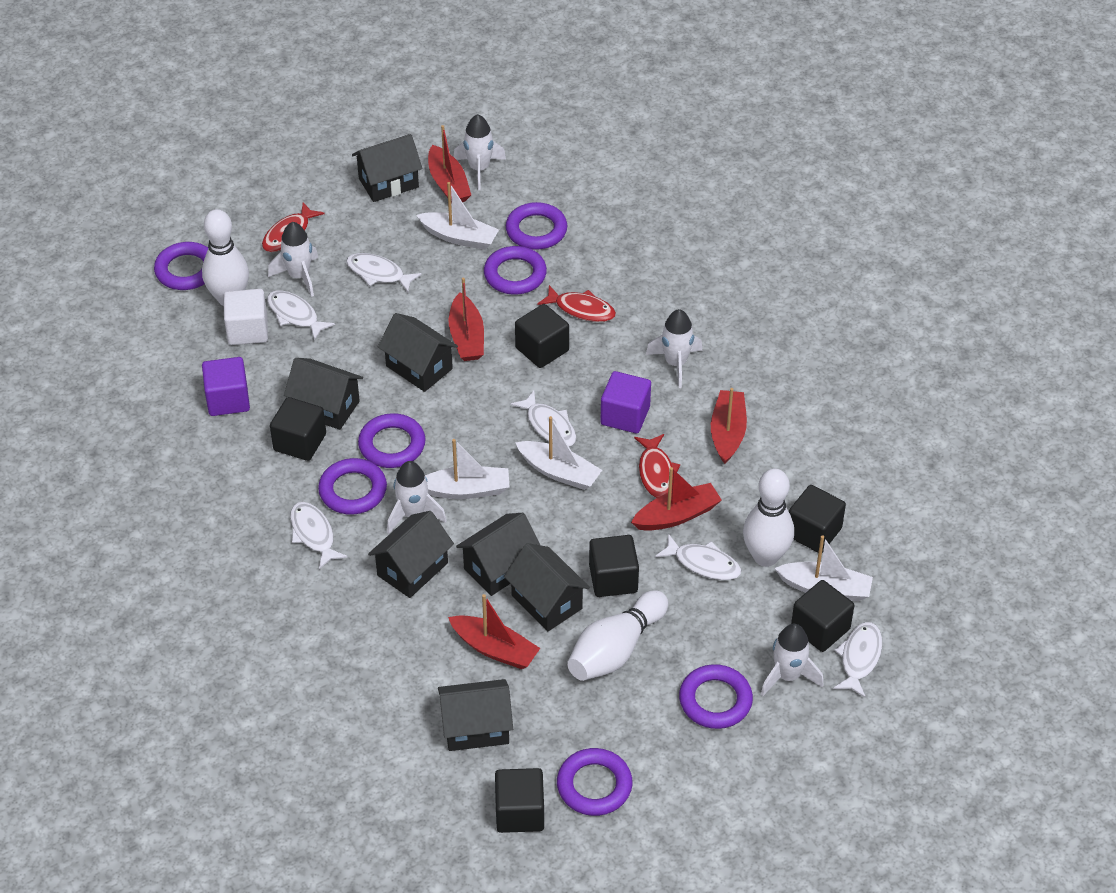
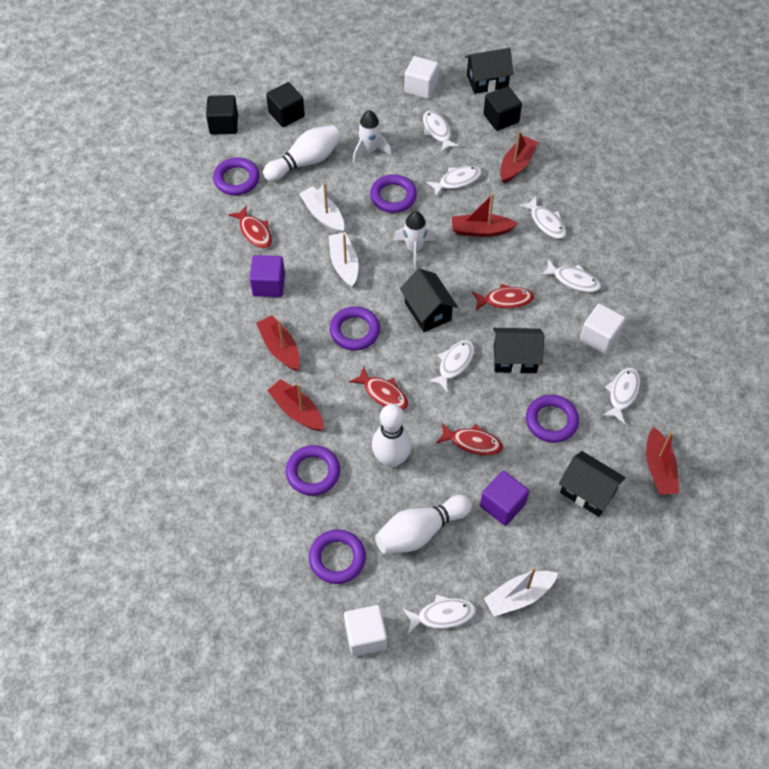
black cube: [270,397,326,461] [495,768,544,833] [515,304,569,368] [589,535,639,597] [789,485,846,553] [791,580,854,652] = 6 -> [206,95,238,135] [266,82,305,127] [484,86,522,131] = 3
black house: [284,358,363,430] [352,134,423,202] [368,511,454,598] [378,313,458,392] [438,679,513,751] [456,513,540,596] [504,543,590,632] = 7 -> [400,268,458,332] [465,48,514,94] [493,328,544,374] [559,451,626,517] = 4
purple ring: [154,242,208,290] [318,458,387,515] [358,413,425,468] [484,246,547,295] [506,202,567,250] [557,748,633,816] [679,664,753,729] = 7 -> [213,158,259,195] [286,445,340,496] [309,530,366,584] [330,306,380,351] [370,174,417,213] [526,395,579,443] = 6
red fish: [262,202,325,252] [538,285,616,322] [634,434,680,498] = 3 -> [229,205,272,248] [349,367,408,410] [436,423,503,456] [472,284,534,311] = 4
white boat: [417,182,499,250] [425,439,509,499] [515,416,602,490] [774,535,873,601] = 4 -> [299,183,344,233] [329,232,358,288] [484,567,558,616] = 3
white cube: [224,289,268,345] = 1 -> [344,605,387,656] [404,56,439,99] [580,303,626,354] = 3
white fish: [267,290,335,341] [290,502,348,569] [346,253,422,292] [511,391,576,446] [655,534,741,580] [833,622,882,697] = 6 -> [403,594,476,634] [423,110,460,152] [426,166,482,197] [428,340,474,392] [519,196,566,239] [540,259,601,292] [602,368,640,424] = 7
white rocket: [268,222,318,297] [387,461,447,534] [453,114,506,190] [646,309,702,388] [761,624,824,697] = 5 -> [353,110,392,162] [393,211,436,268] = 2

